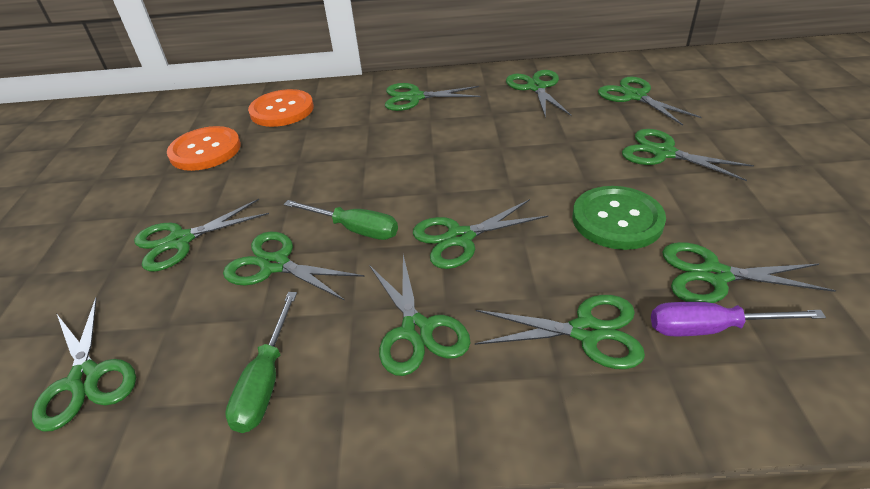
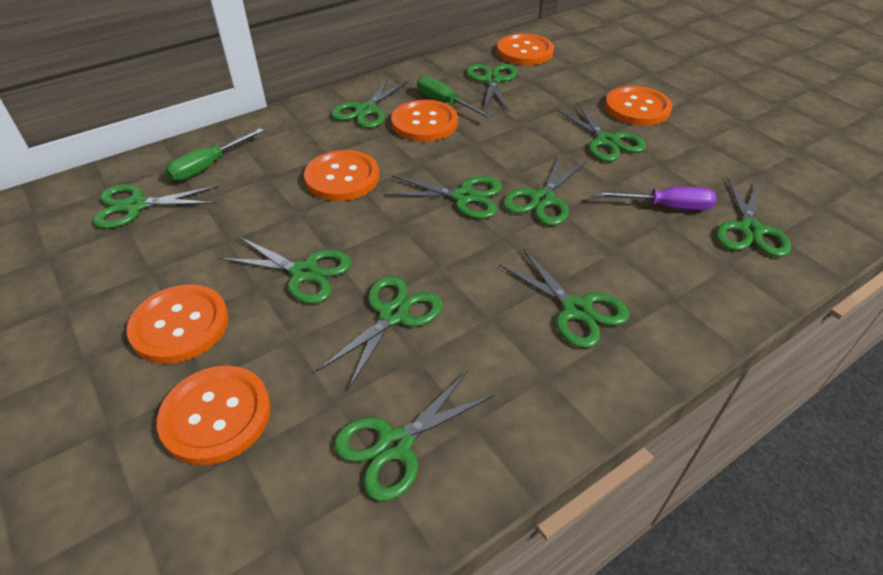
green button: [572,186,666,250] = 1 -> none = 0
orange button: [167,126,241,171] [248,89,314,127] = 2 -> [127,284,229,364] [157,366,271,465] [304,150,379,201] [391,100,458,142] [497,33,554,65] [605,86,672,126] = 6

